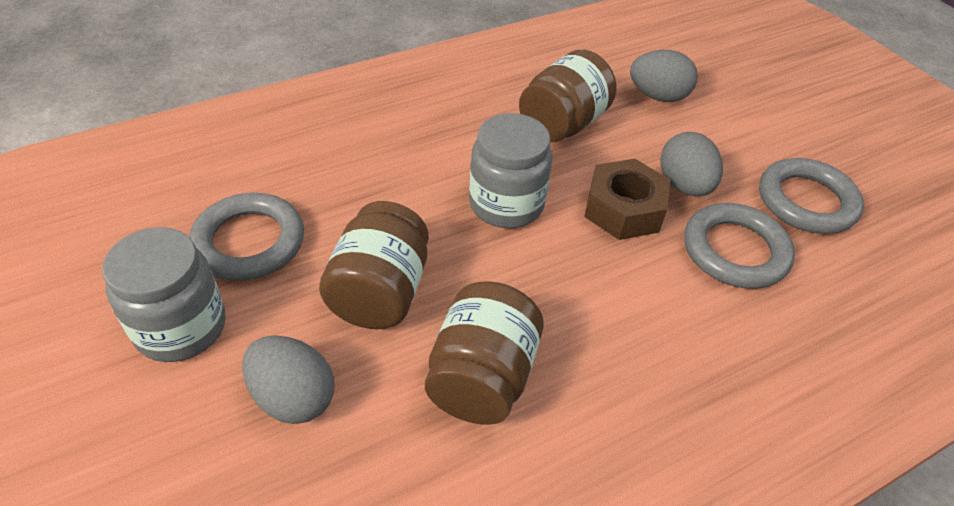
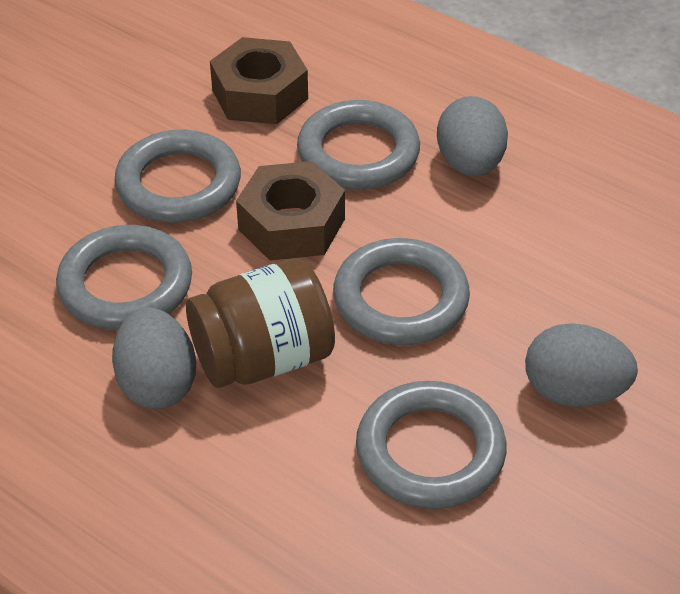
brown jar: [319,201,429,329] [425,281,544,425] [519,50,617,142] = 3 -> [186,258,335,388] = 1
brown nut: [584,159,670,240] = 1 -> [210,37,308,124] [236,161,345,261] = 2
grey jar: [102,227,226,362] [469,113,552,228] = 2 -> none = 0
grey ring: [189,193,304,281] [684,203,795,289] [759,158,864,234] = 3 -> [56,225,192,330] [114,129,241,223] [297,100,420,190] [333,238,470,345] [356,381,506,509] = 5

